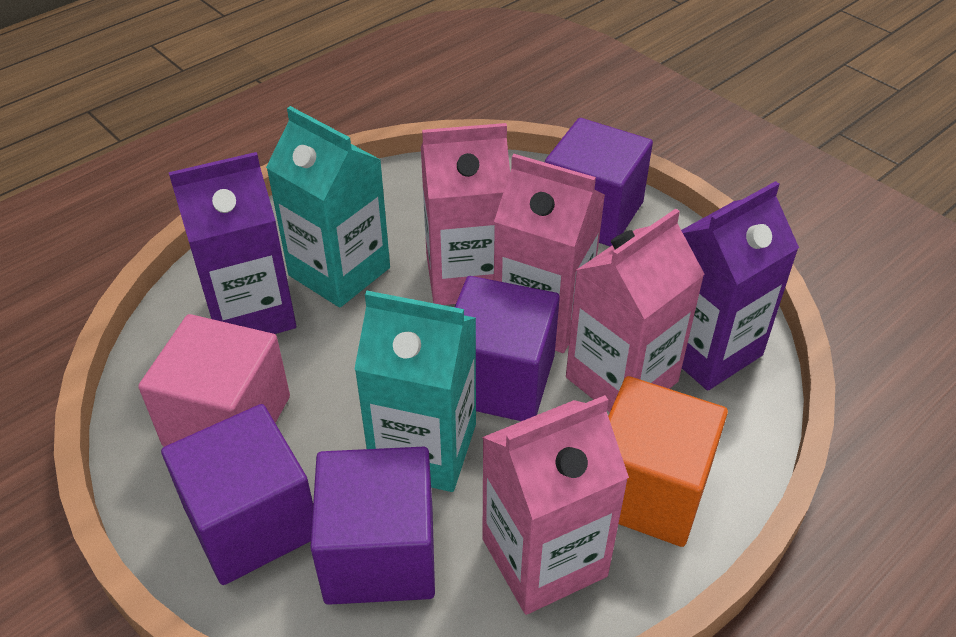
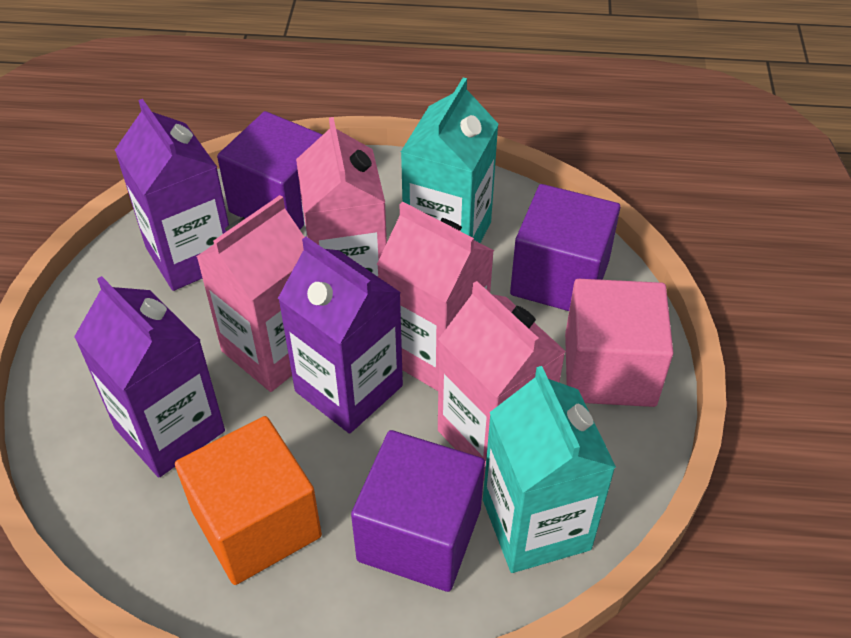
purple carton: [169,152,296,334] [681,181,799,391] = 2 -> [74,276,225,478] [115,99,229,291] [278,237,403,434] = 3
purple cube: [161,404,313,585] [310,447,435,605] [455,276,560,421] [545,118,653,246] = 4 -> [217,111,323,230] [351,430,485,592] [510,184,620,311] = 3

